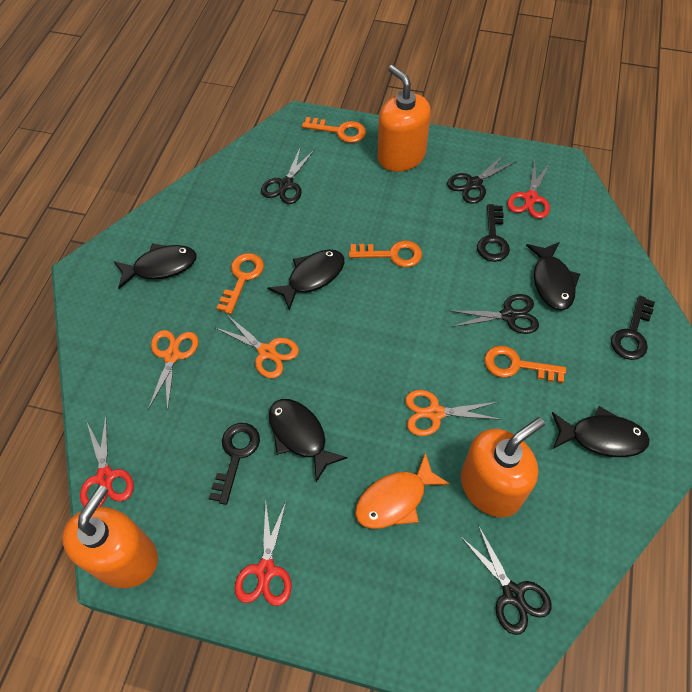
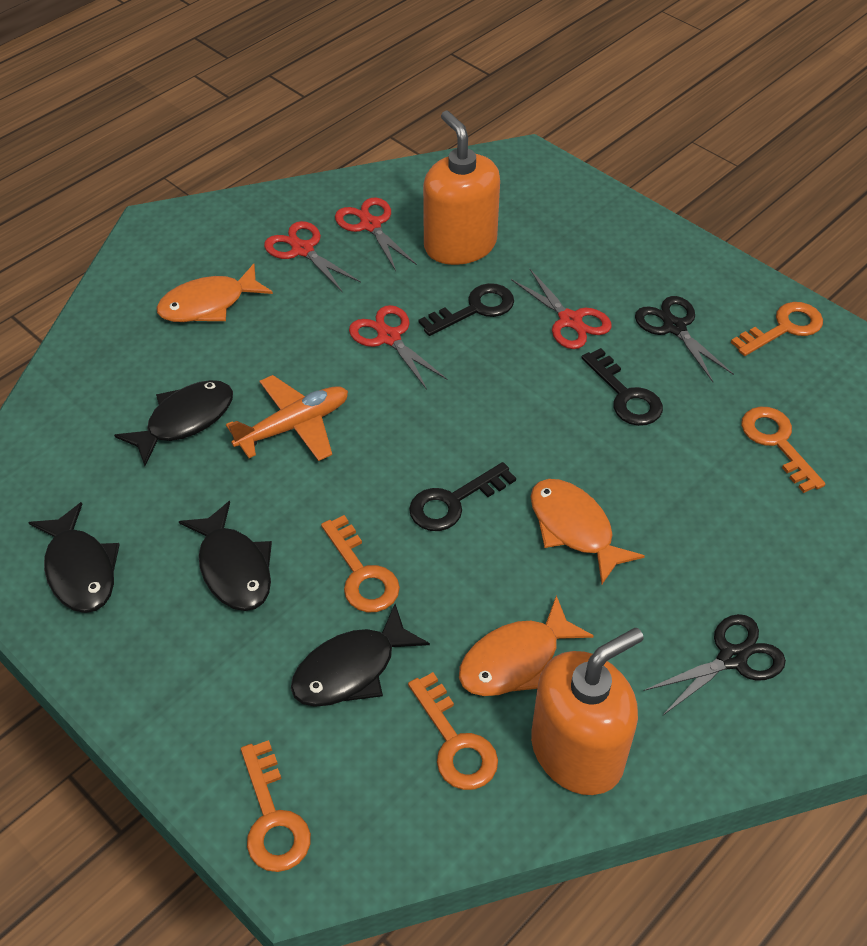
black fish: [114,243,197,289] [267,249,344,311] [269,399,348,482] [526,242,580,310] [552,406,650,457] = 5 -> [28,502,120,613] [114,380,233,466] [179,501,272,611] [291,604,430,707] = 4
black scissors: [261,146,315,204] [447,154,517,204] [448,294,539,334] [460,525,552,635] = 4 -> [635,296,734,382] [644,614,786,716] = 2
orange fish: [355,452,450,529] = 1 -> [156,264,273,322] [459,595,594,696] [530,479,645,585] = 3
orange key: [217,253,264,314] [302,117,366,143] [349,241,422,267] [484,346,566,383] = 4 -> [241,740,311,872] [321,515,400,612] [408,672,498,790] [731,302,823,356] [741,407,825,493] = 5
orange plane: none = 0 -> [226,375,348,461] = 1
orange scissors: [148,330,198,412] [216,314,299,378] [405,390,502,436] = 3 -> none = 0
orange soap dispenser: [62,485,158,588] [378,65,431,172] [461,417,545,517] = 3 -> [423,111,500,265] [531,628,644,795] = 2
red scissors: [80,416,134,507] [234,502,292,606] [507,159,551,219] = 3 -> [264,221,361,293] [335,198,417,271] [349,305,448,390] [511,269,612,349] = 4

